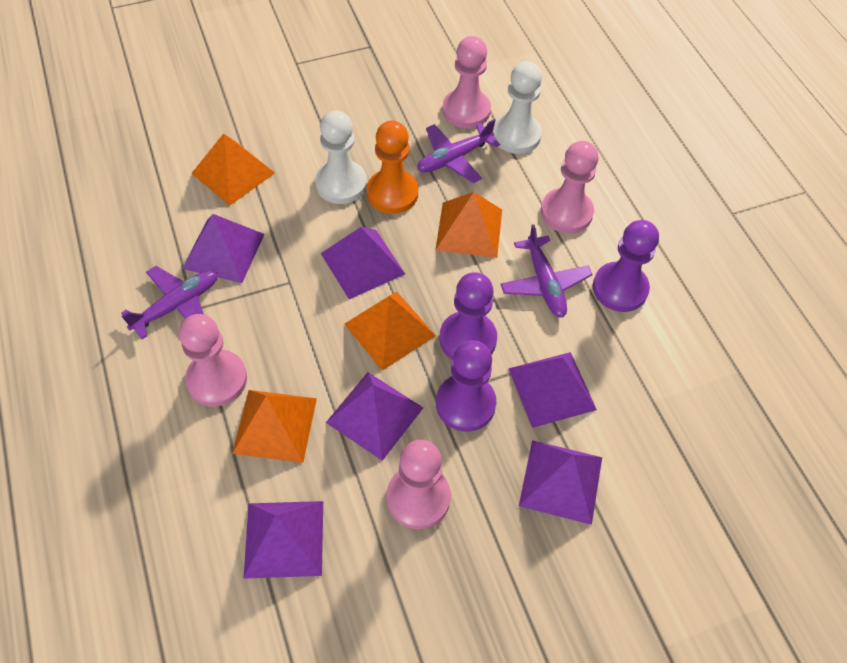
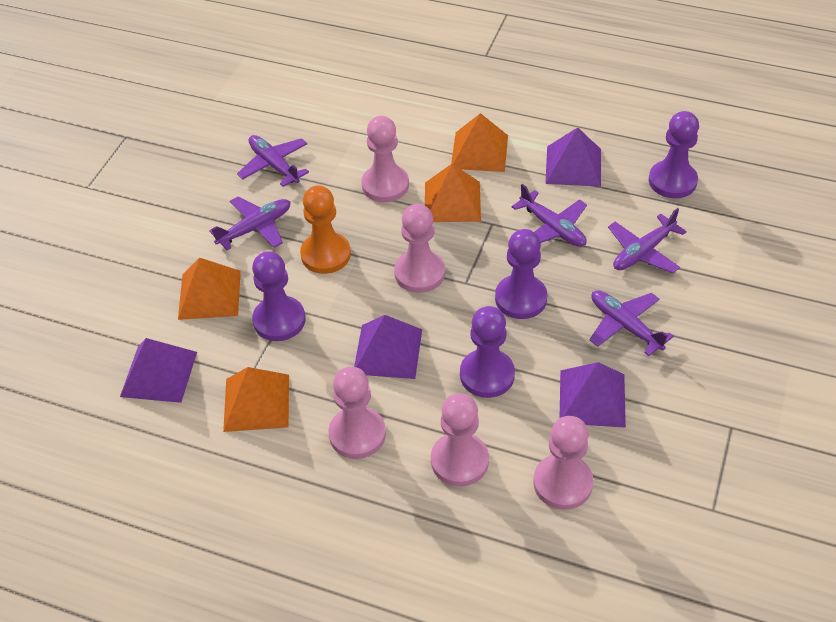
pink pawn: [179,314,247,406] [387,440,451,529] [442,36,491,128] [541,141,598,233] = 4 -> [328,367,386,459] [361,116,409,202] [394,204,445,293] [431,393,489,486] [533,416,594,510] = 5
purple pawn: [436,340,496,432] [439,272,497,360] [593,220,659,312] = 3 -> [252,251,305,341] [460,306,515,398] [495,229,547,319] [649,111,699,198] = 4
purple plane: [121,266,217,339] [417,119,500,183] [500,224,593,318] = 3 -> [209,196,290,250] [237,135,309,187] [512,184,587,247] [589,290,674,356] [608,208,687,273] = 5
purple pyramid: [182,214,265,283] [244,501,323,579] [321,227,405,299] [326,372,423,461] [508,352,597,428] [519,440,602,525] = 6 -> [120,338,197,403] [354,315,422,379] [545,127,601,187] [560,362,626,428] = 4
white pawn: [315,111,367,204] [493,61,542,154] = 2 -> none = 0

